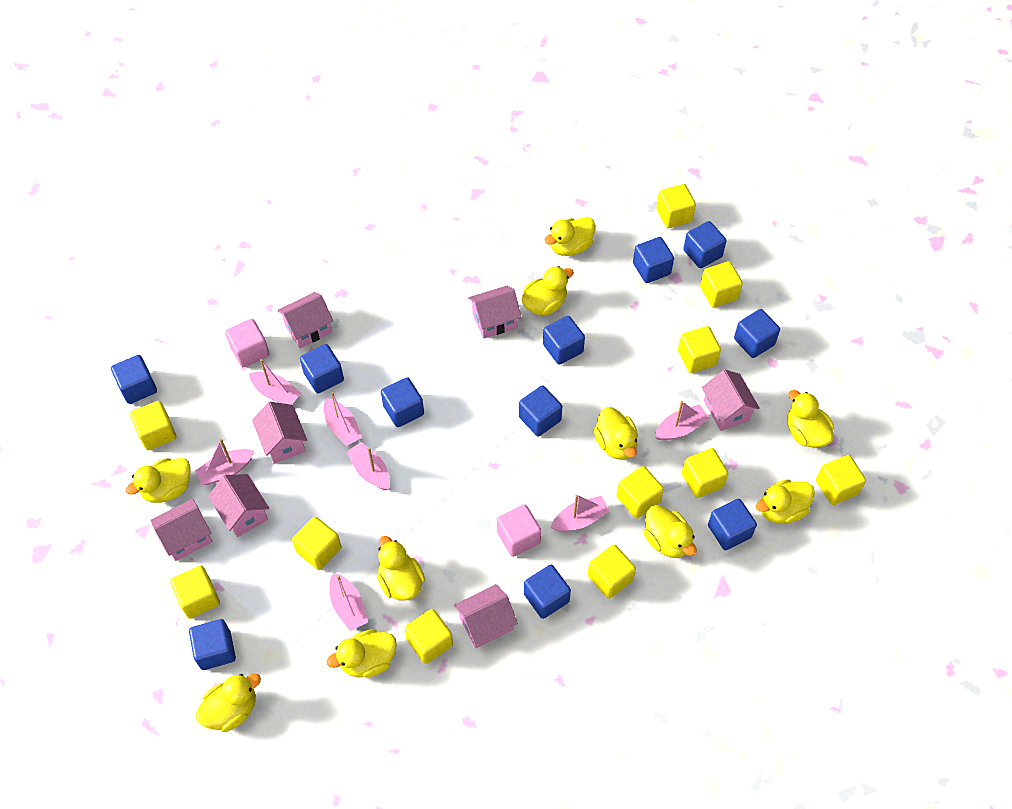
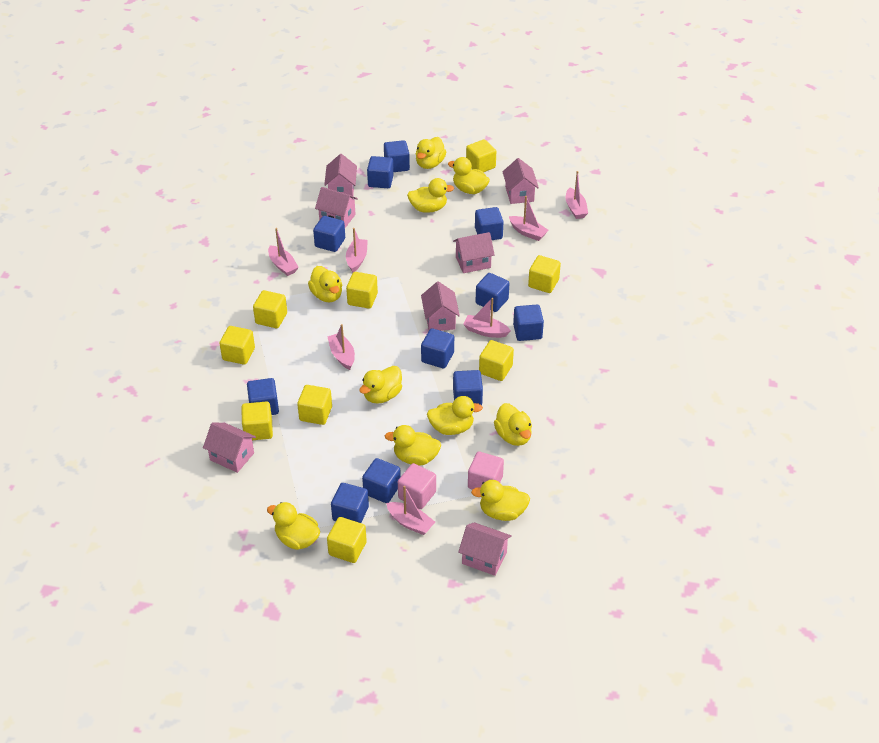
yellow cube: [130,401,176,450] [170,566,220,619] [292,516,342,570] [404,609,453,664] [587,545,636,599] [617,466,664,519] [656,184,696,228] [678,326,721,373] [682,448,728,498] [700,261,743,308] [816,455,866,505] = 11 -> [219,326,255,365] [241,402,273,440] [253,290,287,328] [297,385,332,425] [327,517,367,563] [346,272,378,309] [466,139,496,172] [479,340,514,381] [528,255,561,293] = 9

